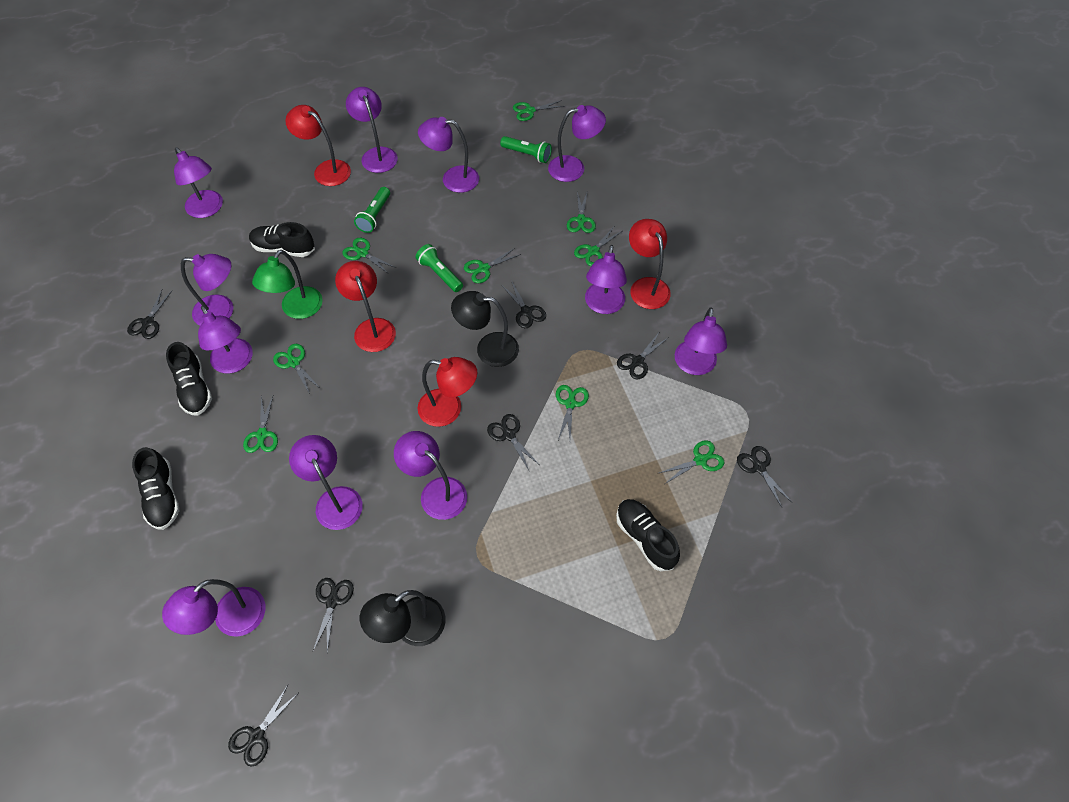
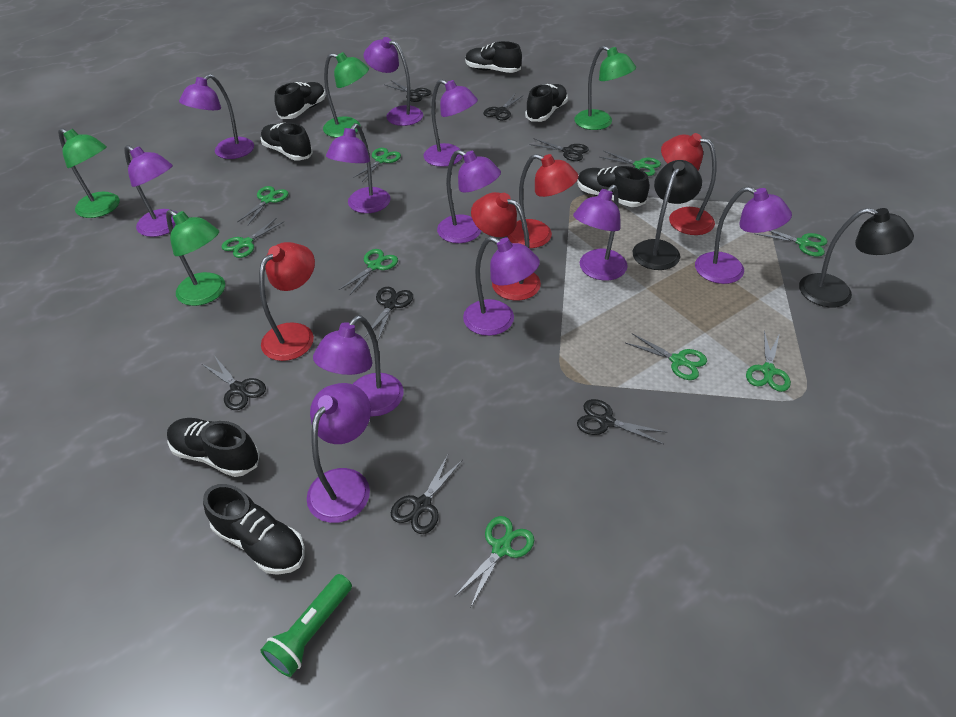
black shoe: [132,447,180,530] [166,342,212,415] [249,222,315,257] [616,499,680,571] = 4 -> [167,418,260,477] [203,484,305,575] [260,123,313,161] [274,82,326,119] [465,41,522,73] [525,84,568,122] [577,166,649,207] = 7
green flashlight: [354,187,390,233] [416,244,463,292] [500,136,552,163] = 3 -> [260,574,352,677] = 1
green lamp: [252,250,323,319] = 1 -> [58,128,120,218] [166,209,225,306] [323,52,369,138] [574,46,636,130] = 4

